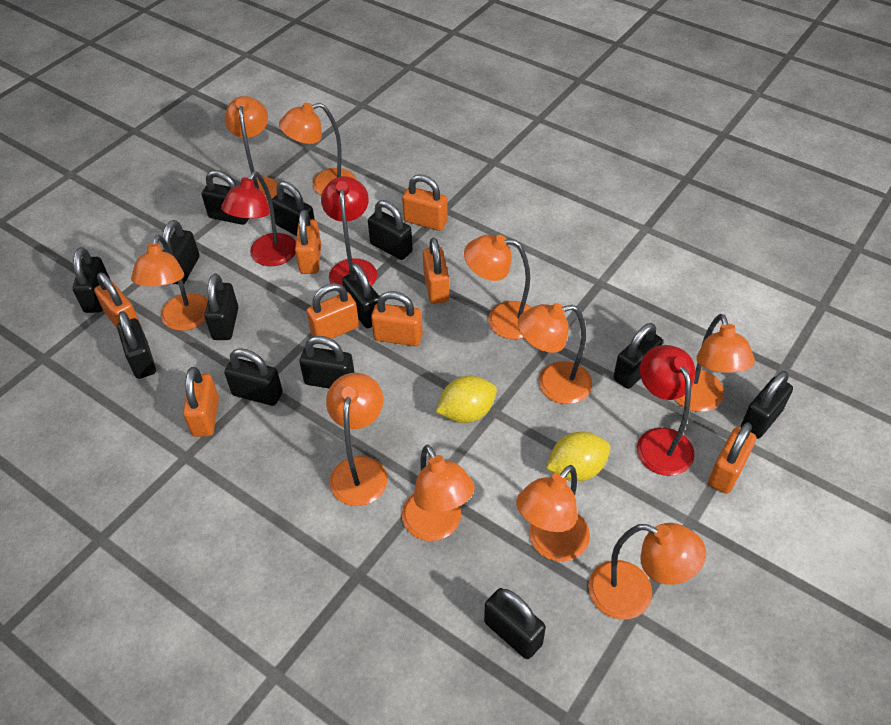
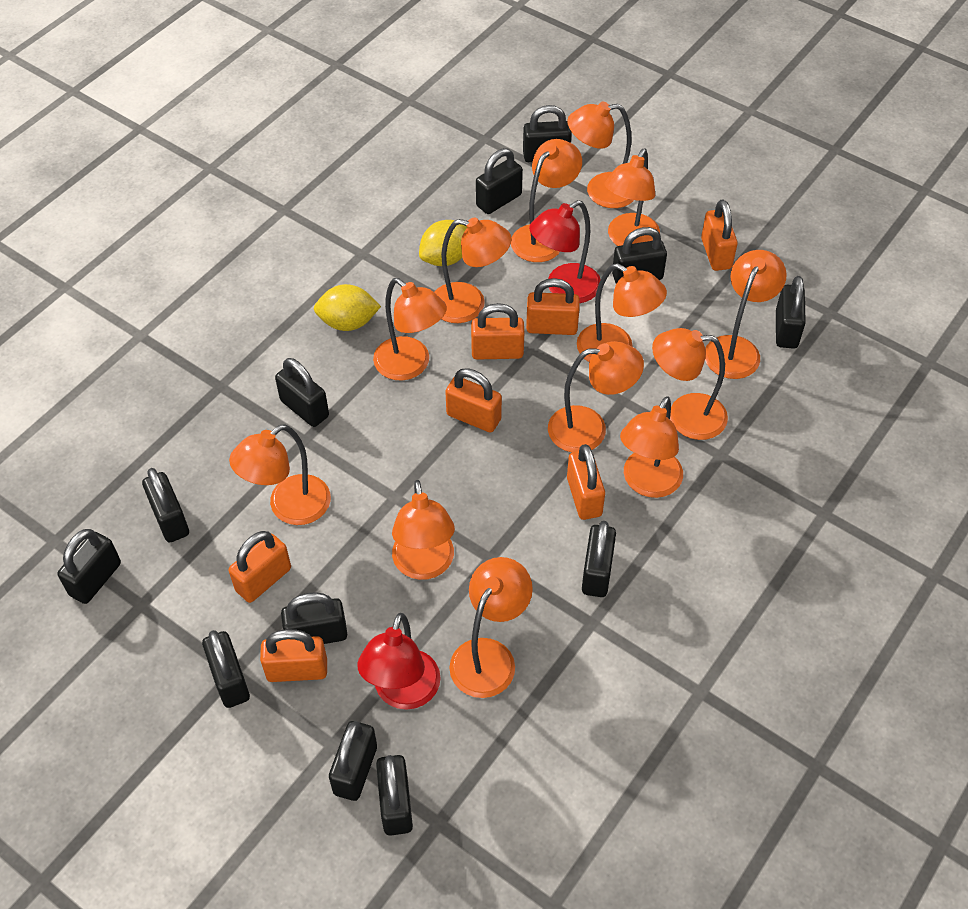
black padlock: [73,247,110,313] [117,311,156,379] [162,220,200,285] [202,170,249,225] [204,274,238,340] [224,348,283,406] [272,181,315,236] [299,336,355,388] [342,263,379,328] [368,200,413,260] [484,588,546,659] [613,323,663,389] [741,371,793,439] = 13 -> [58,529,121,604] [142,468,189,543] [202,630,250,708] [275,358,329,427] [281,592,347,644] [329,721,377,801] [376,755,413,836] [476,148,523,214] [523,105,572,162] [582,521,616,597] [612,227,667,284] [776,276,806,349] = 12
orange lamp: [131,235,208,331] [224,96,278,202] [279,103,356,195] [326,373,387,506] [402,444,475,541] [464,235,532,339] [516,465,590,561] [518,303,592,404] [588,523,706,619] [674,314,755,412] = 10 -> [229,424,331,525] [373,278,447,380] [392,480,455,580] [434,218,512,323] [449,557,533,698] [511,139,582,262] [548,341,644,452] [567,101,634,208] [577,263,667,362] [605,149,660,246] [620,396,683,498] [652,328,728,440] [705,250,787,379] = 13
orange padlock: [94,273,141,328] [183,367,219,437] [295,210,321,274] [306,283,359,339] [371,291,423,346] [402,175,448,231] [423,238,449,304] [708,423,756,494] = 8 -> [229,531,291,603] [260,629,327,682] [445,368,502,433] [471,303,524,360] [526,278,580,335] [567,444,605,520] [701,199,738,271] = 7
red lamp: [221,171,296,266] [321,176,377,286] [637,345,695,476] = 3 -> [357,613,441,710] [529,200,601,303] = 2

